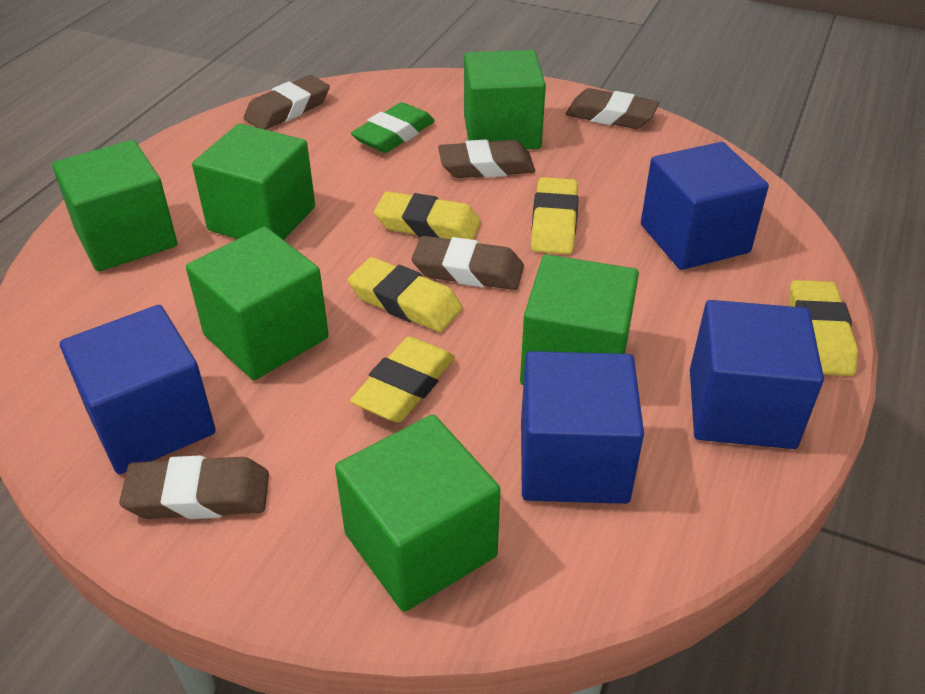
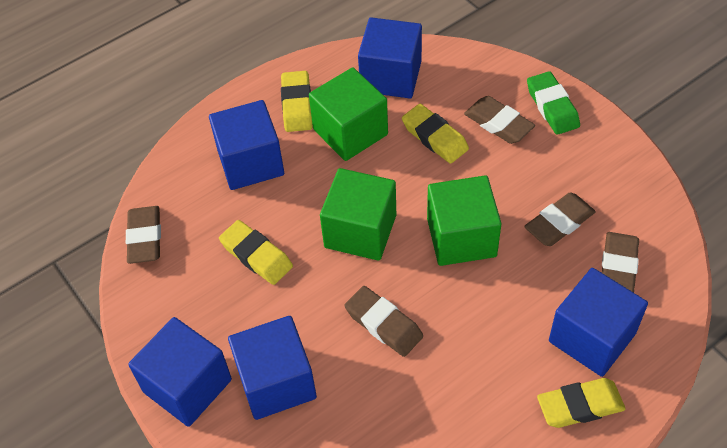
blue cube: [60,305,216,474] [521,351,644,504] [641,142,769,270] [690,300,824,449] = 4 -> [128,317,232,427] [209,100,284,190] [228,316,317,420] [358,17,422,98] [549,268,648,377] = 5
green cube: [52,140,177,272] [186,227,329,380] [192,123,315,240] [335,415,501,612] [464,50,546,149] [520,254,639,385] = 6 -> [309,67,388,161] [320,168,396,261] [427,175,501,266] = 3
yellow eraser: [348,257,463,332] [350,337,455,422] [374,191,481,240] [531,177,579,254] [789,280,858,376] = 5 -> [219,220,293,285] [281,71,313,132] [402,104,469,164] [537,378,626,428] = 4

